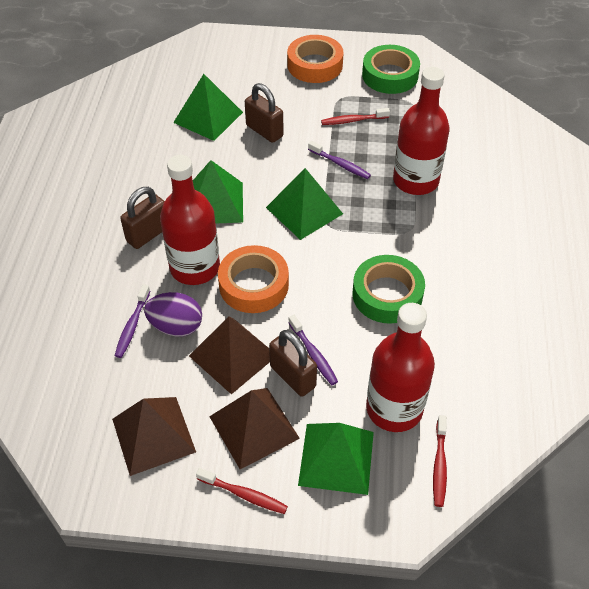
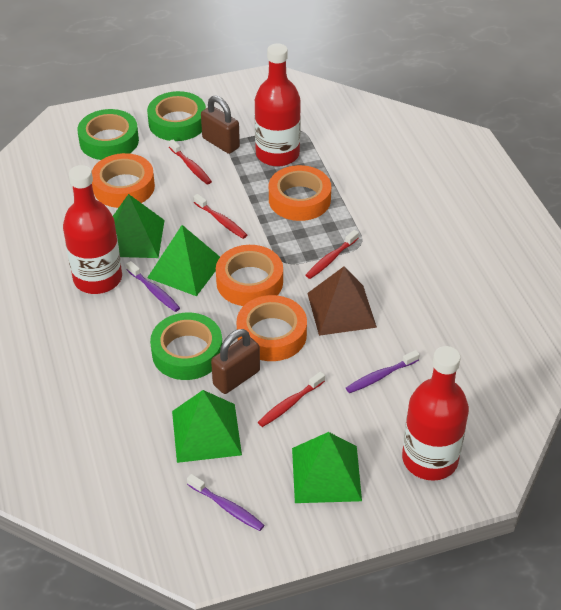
brown padlock: [120,187,165,249] [245,83,284,143] [269,330,317,397] = 3 -> [201,96,240,154] [211,329,260,394] = 2
brown pyramid: [112,397,196,476] [189,316,270,394] [209,388,300,469] = 3 -> [307,266,377,336] = 1
green tape: [352,255,425,324] [362,45,420,94] = 2 -> [77,109,139,160] [147,91,206,141] [150,313,222,380] = 3
orange tape: [218,245,289,313] [287,35,344,83] = 2 -> [92,153,155,208] [216,245,283,306] [237,295,307,361] [269,165,331,221] = 4
purple egg: [144,292,202,337] = 1 -> none = 0
red toothbrush: [196,468,288,514] [321,108,390,125] [433,415,447,507] = 3 -> [169,139,212,185] [193,194,247,239] [258,372,325,427] [306,230,359,279] = 4

